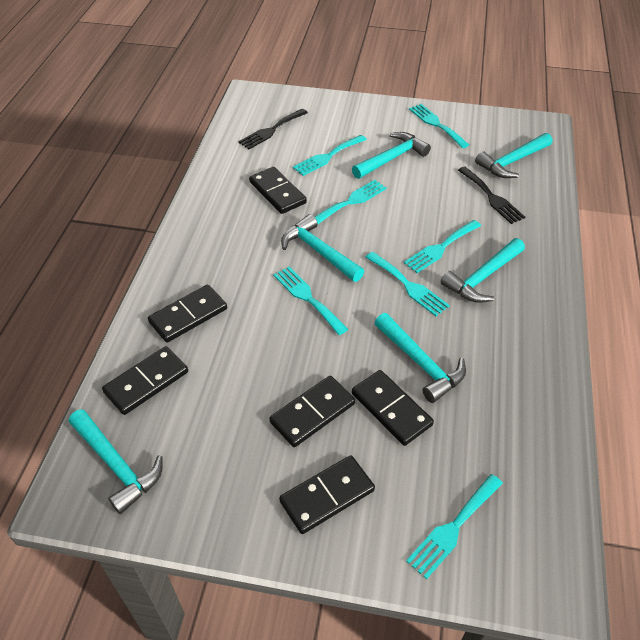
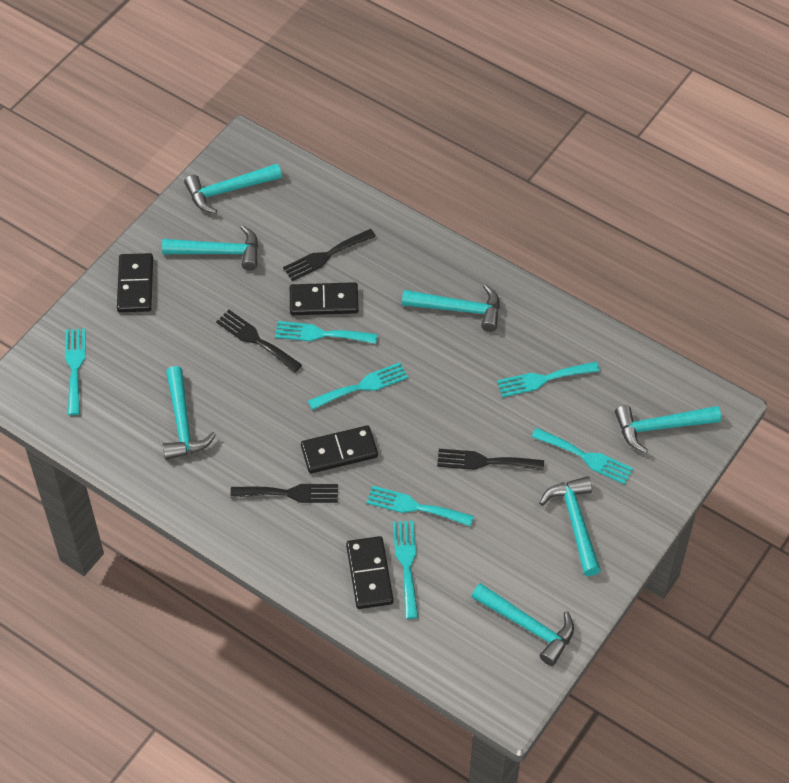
black domino: [102,346,188,415] [148,285,227,343] [249,167,307,214] [269,376,355,447] [279,455,375,534] [352,370,434,446] = 6 -> [117,253,153,312] [290,282,359,315] [301,426,378,473] [346,536,394,609] = 4
black fork: [239,109,308,149] [458,167,525,224] = 2 -> [216,310,302,373] [230,484,338,503] [283,229,376,281] [437,449,544,471] = 4
turquoise hammer: [69,409,163,514] [281,214,364,282] [352,132,431,179] [374,313,466,403] [441,238,525,303] [475,133,552,178] = 6 -> [162,225,258,270] [163,366,216,460] [184,164,282,214] [402,284,500,332] [472,583,574,666] [540,476,601,576] [615,405,721,453] = 7

